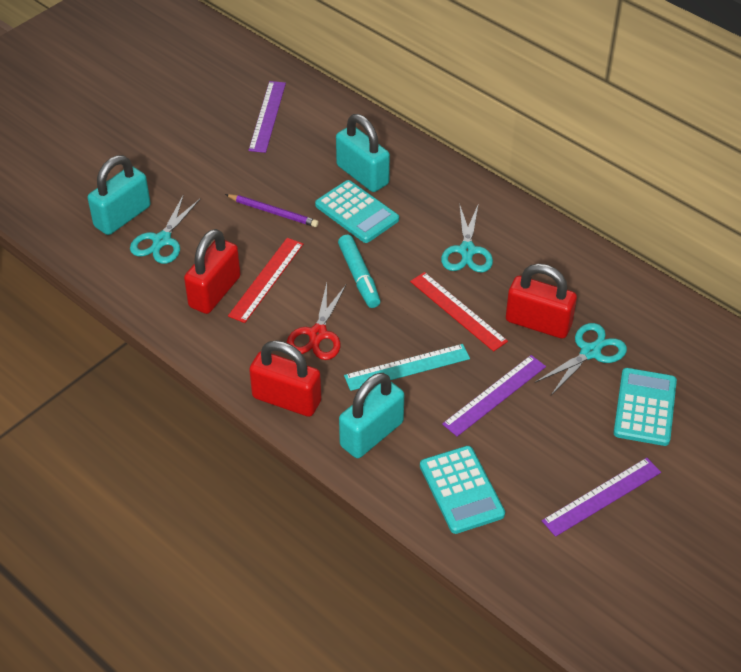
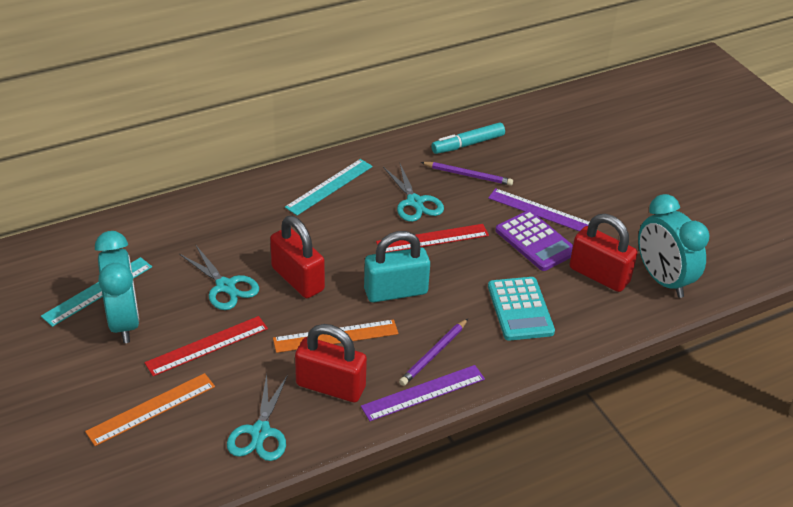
orange ruler: none = 0 -> [85,373,215,446] [273,320,398,353] = 2
purple calculator: none = 0 -> [495,210,573,271] = 1
purple pencil: [225,194,319,227] = 1 -> [399,319,468,386] [421,162,513,186] = 2
purple ruler: [249,81,286,153] [442,355,546,436] [542,458,661,537] = 3 -> [361,365,485,421] [488,188,590,231] = 2
red scissors: [286,283,346,360] = 1 -> none = 0
turquoise calculator: [315,180,399,243] [420,446,505,534] [614,368,677,446] = 3 -> [488,277,555,341] = 1
turquoise clock: none = 0 -> [95,231,139,343] [638,194,709,298] = 2
turquoise padlock: [88,155,151,235] [336,114,390,192] [339,373,404,458] = 3 -> [364,231,430,302] = 1
turquoise ruler: [344,344,470,391] = 1 -> [41,257,152,327] [285,159,373,215] = 2

